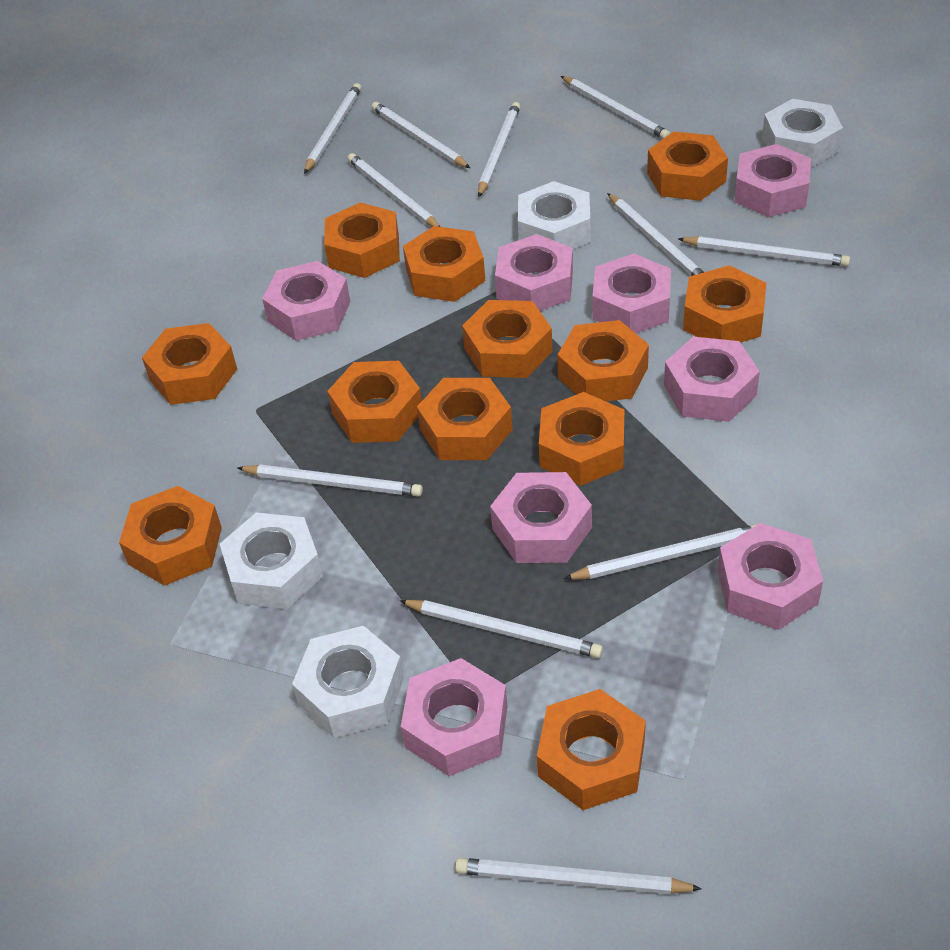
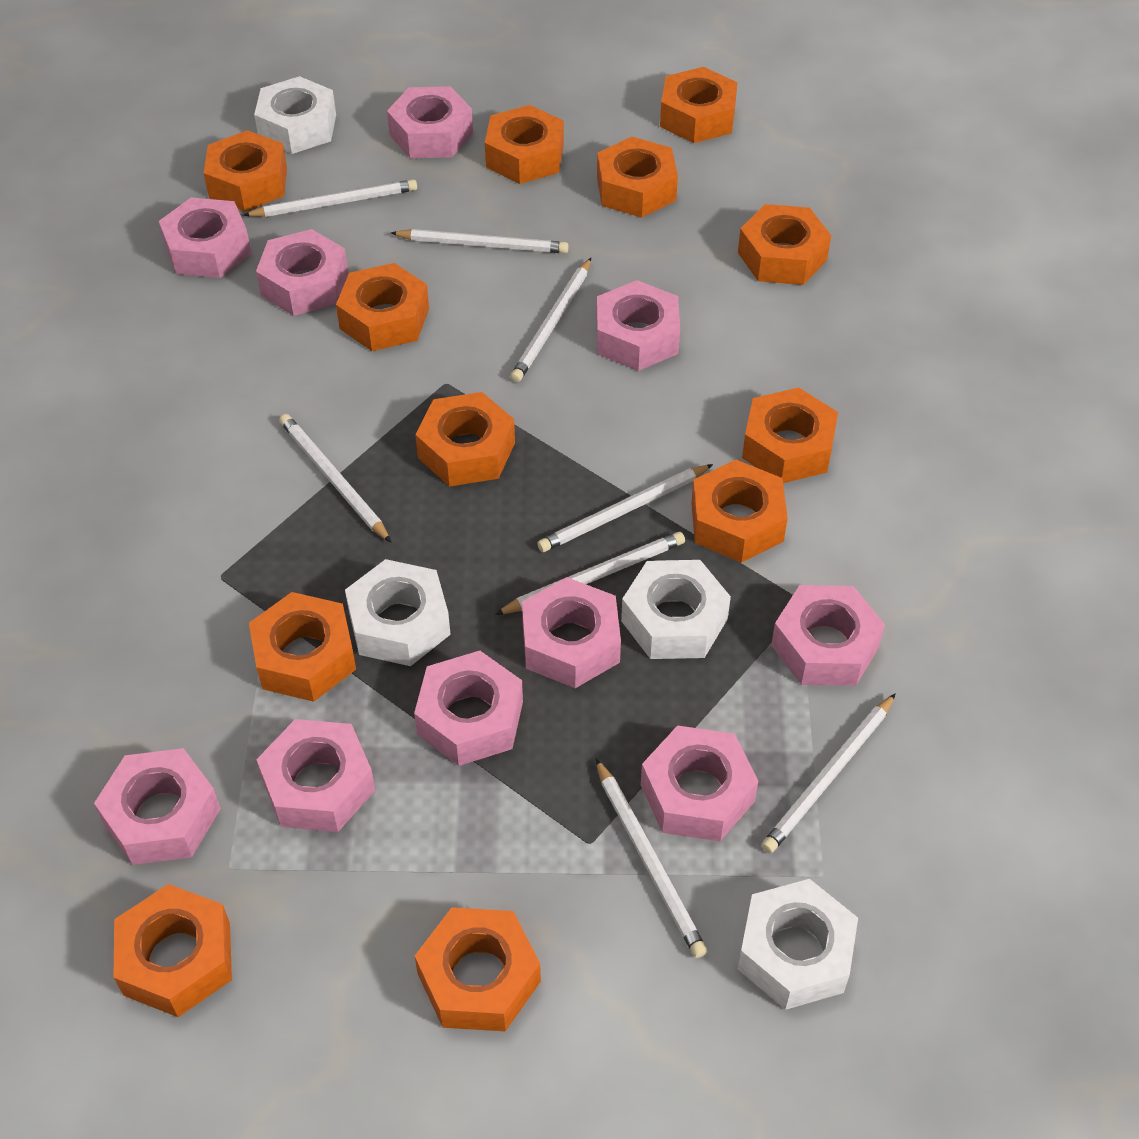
pink nut: [262,261,350,341] [401,658,508,776] [490,472,592,563] [495,234,573,311] [592,254,671,333] [664,337,760,422] [718,523,823,630] [734,144,811,217] = 8 -> [94,748,221,865] [159,197,252,278] [256,229,348,316] [256,719,375,832] [387,86,473,158] [414,651,523,766] [522,577,621,688] [596,280,680,371] [641,725,758,841] [771,585,885,686] = 10
white pencil: [237,465,423,497] [304,83,362,174] [347,153,440,227] [371,102,470,168] [399,600,603,658] [455,858,702,894] [478,102,520,198] [561,76,670,139] [564,524,758,580] [607,193,704,276] [678,236,850,267] = 11 -> [243,179,417,217] [279,414,391,542] [391,229,569,253] [495,532,685,615] [510,258,591,382] [537,464,713,552] [596,759,707,958] [761,693,896,853] = 8

